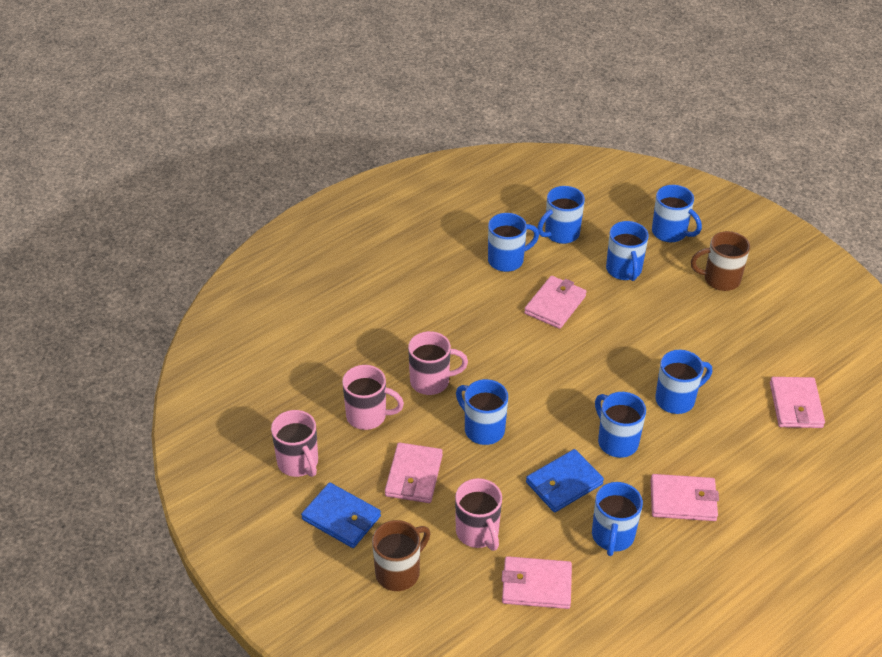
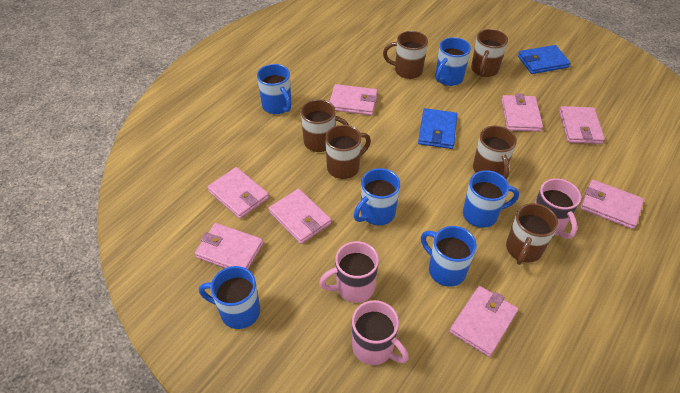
blue mug: [456,379,508,445] [488,213,539,272] [537,186,585,244] [592,482,643,556] [595,392,646,458] [606,221,649,281] [652,185,702,242] [655,350,712,414] = 8 -> [199,266,260,329] [257,64,291,114] [354,168,400,225] [421,226,477,287] [436,37,471,86] [463,170,519,228] = 6
brown mug: [372,520,430,591] [691,231,750,291] = 2 -> [301,99,349,152] [325,125,371,179] [383,31,428,79] [471,29,508,77] [473,125,517,180] [506,203,558,265] = 6
pink mug: [271,410,318,477] [342,365,404,430] [408,331,468,395] [455,478,502,551] = 4 -> [319,241,379,303] [352,300,409,365] [535,178,581,239] = 3
pink wallet: [385,442,443,503] [501,556,572,609] [524,276,587,329] [651,474,719,521] [770,377,825,428] = 5 -> [195,223,263,269] [207,167,269,219] [269,189,331,244] [330,84,378,115] [449,286,518,357] [502,93,543,132] [559,106,605,144] [580,180,644,229] = 8

